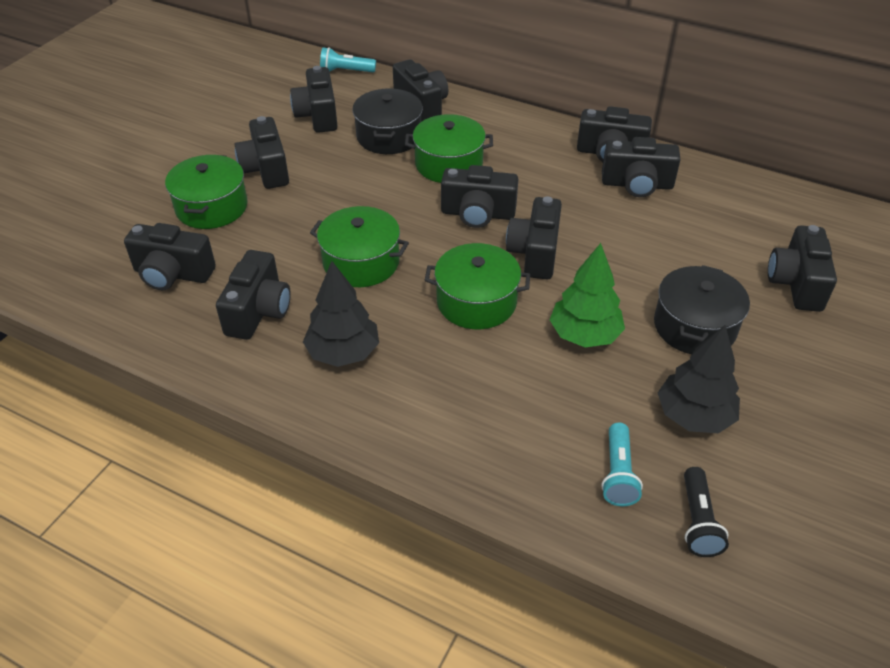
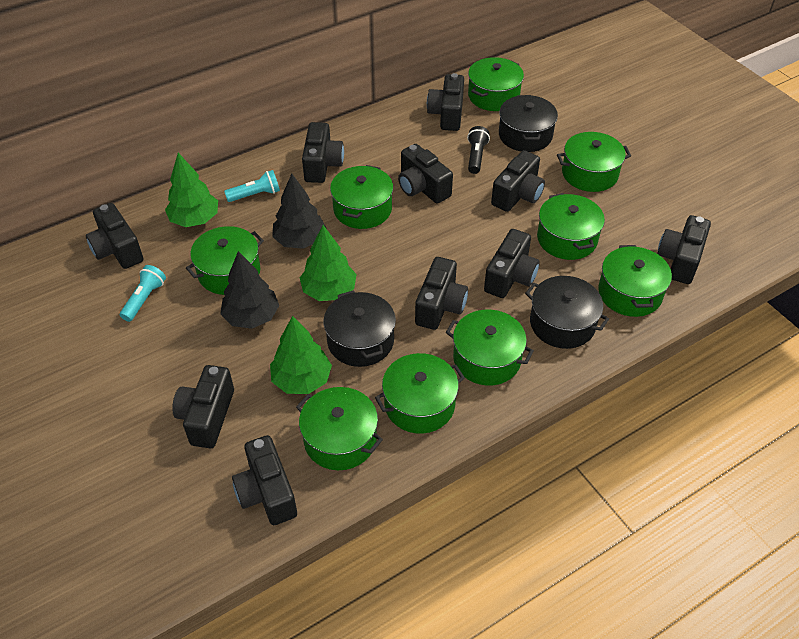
black pot: [352,89,423,154] [654,265,750,354] = 2 -> [323,290,396,367] [499,95,558,152] [525,276,609,349] = 3
green pot: [165,155,248,229] [310,206,409,287] [405,114,493,183] [425,243,530,329] = 4 -> [186,226,264,295] [296,387,383,470] [330,165,393,229] [375,353,465,434] [446,310,534,386] [468,57,524,111] [537,193,605,260] [557,132,631,192] [598,245,672,317] = 9
green tree: [550,243,625,348] = 1 -> [165,153,218,227] [270,316,332,394] [300,225,357,301] = 3

